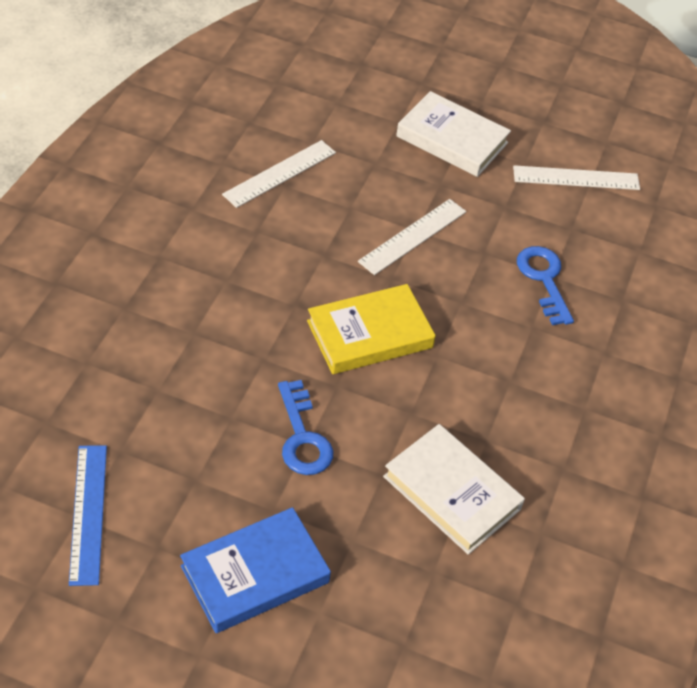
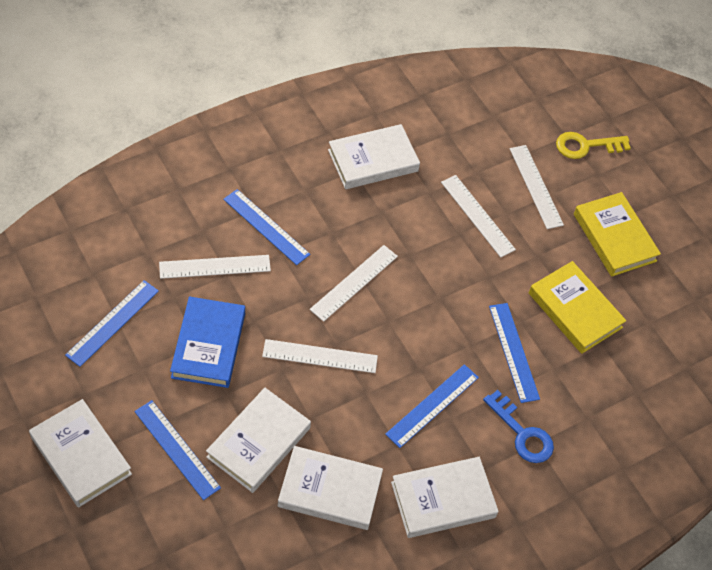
blue key: [278,380,333,475] [517,246,574,325] = 2 -> [483,390,554,463] = 1
blue ruler: [69,445,107,586] = 1 -> [65,280,159,367] [134,400,221,500] [223,189,310,265] [385,364,479,448] [489,303,540,403] = 5
white book: [383,424,525,555] [396,91,511,177] = 2 -> [29,399,132,507] [206,388,311,493] [278,446,383,530] [328,124,420,189] [391,457,499,538] = 5
white ruler: [222,140,336,208] [358,199,466,275] [513,165,640,190] = 3 -> [159,255,271,279] [262,339,378,373] [310,245,398,322] [441,175,516,258] [510,145,564,229] = 5
yellow book: [307,284,436,374] = 1 -> [529,261,626,354] [574,192,661,277] = 2
yellow key: none = 0 -> [556,132,631,159] = 1

